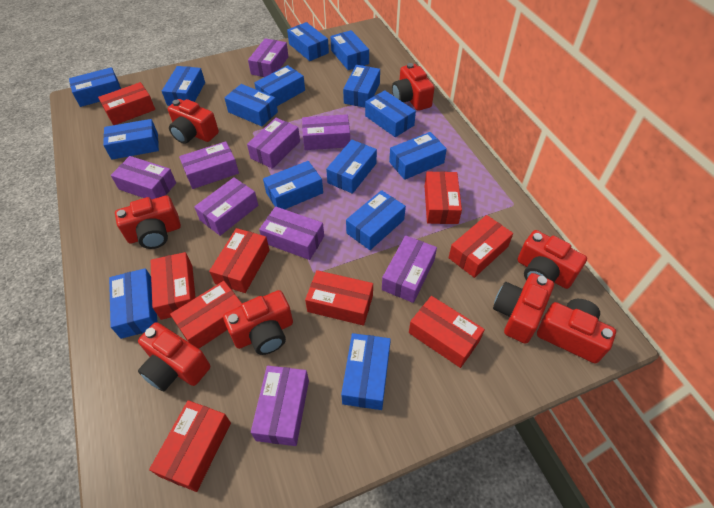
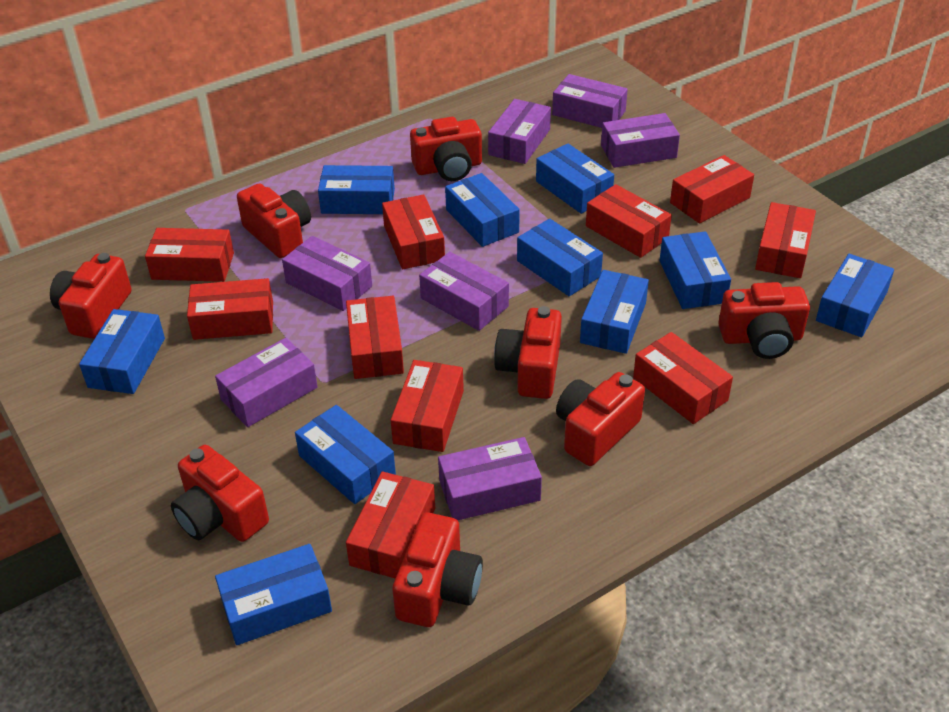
blue box: [69,67,121,107] [103,119,159,160] [109,268,158,339] [162,66,205,106] [224,84,278,126] [254,65,305,106] [263,161,323,209] [287,22,329,61] [326,140,377,194] [330,30,369,70] [341,333,391,410] [343,65,380,108] [346,190,406,250] [365,90,416,137] [389,132,447,180] = 15 -> [79,309,165,394] [215,544,332,645] [295,405,396,504] [318,165,395,214] [445,173,520,247] [517,219,603,296] [536,144,614,214] [580,270,649,354] [659,231,731,309] [816,254,894,337] = 10
purple box: [111,156,176,200] [179,141,239,189] [194,177,258,236] [247,118,300,169] [248,38,289,77] [251,366,309,446] [259,206,324,260] [302,114,350,150] [382,236,437,303] = 9 -> [215,338,318,427] [282,236,372,311] [419,252,509,331] [438,437,542,520] [488,99,551,164] [552,74,628,128] [601,113,680,168] = 7
red box: [98,82,155,125] [149,400,231,492] [150,252,196,320] [170,281,242,349] [209,228,270,293] [305,270,373,326] [409,296,485,368] [425,171,462,224] [448,215,513,278] = 9 -> [145,228,234,282] [187,278,273,340] [346,296,404,379] [346,472,435,578] [382,195,445,269] [391,360,464,452] [586,184,672,258] [633,332,733,424] [670,155,754,223] [755,202,816,278] = 10

